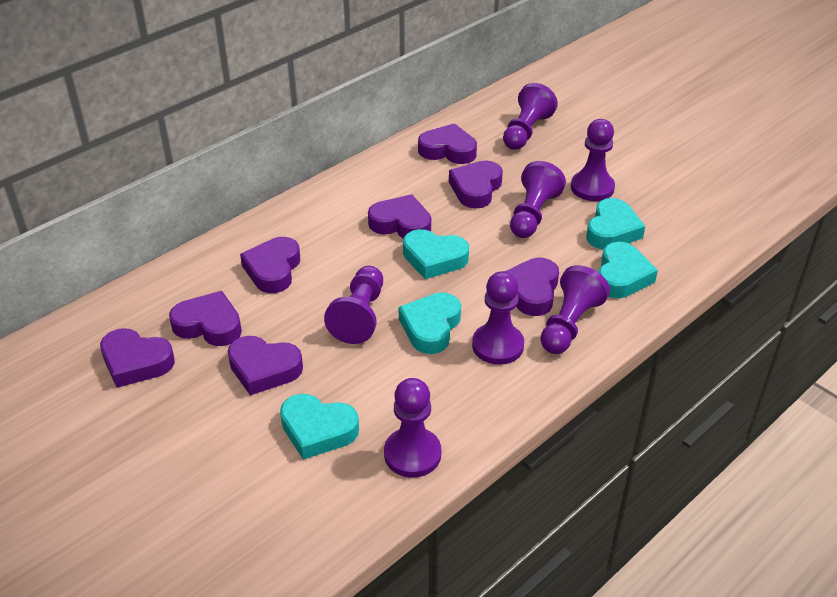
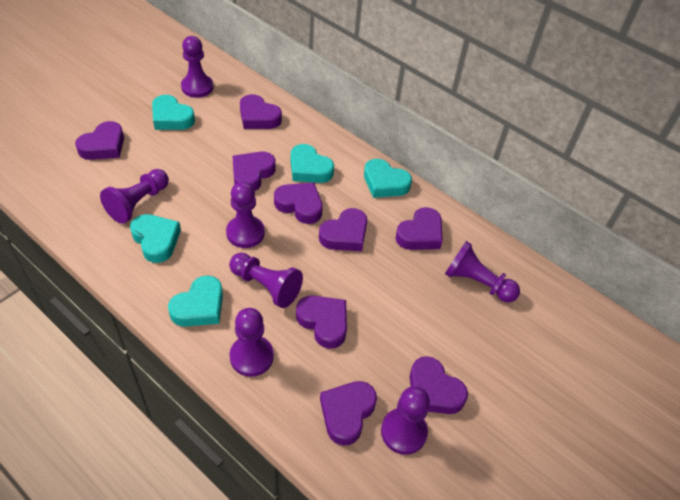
purple heart: [100,328,175,388] [169,291,242,346] [228,336,303,395] [240,237,300,293] [368,194,431,238] [418,123,477,164] [449,161,503,209] [505,258,559,316] = 8 -> [75,121,124,160] [232,151,276,191] [240,94,282,129] [274,183,323,224] [296,295,347,349] [319,208,368,251] [320,381,377,446] [395,207,443,250] [410,356,468,414] = 9

